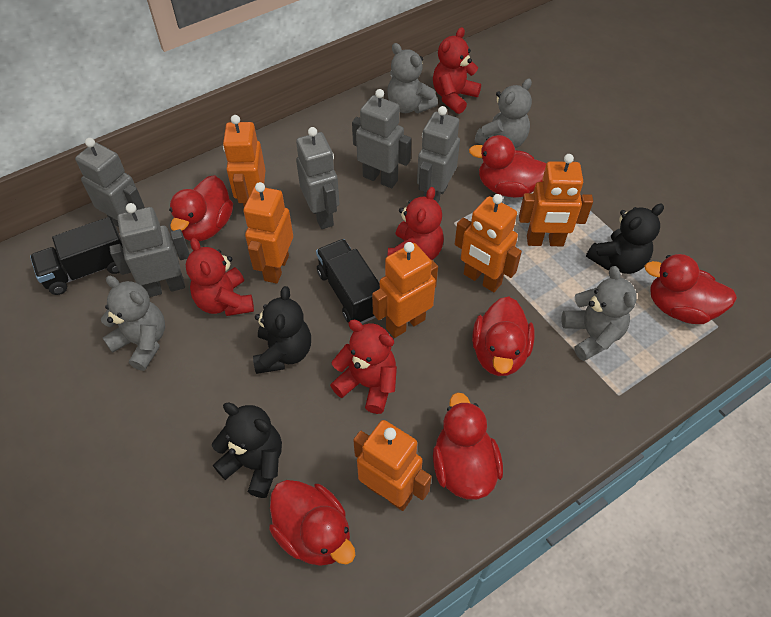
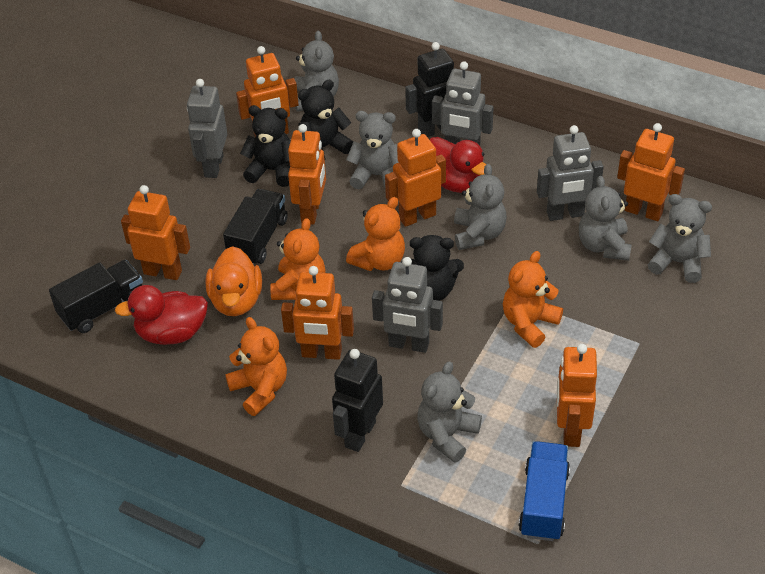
black robot: none = 0 -> [332,349,383,452] [405,42,454,137] = 2
blue truck: none = 0 -> [518,441,570,541] = 1
grey robot: [75,138,145,227] [109,203,190,297] [296,127,340,229] [352,89,411,188] [417,106,460,203] = 5 -> [187,79,227,178] [372,257,443,353] [432,61,494,146] [537,125,604,221] = 4
grey teddy bear: [101,276,165,371] [387,43,438,113] [475,79,532,148] [562,266,637,361] = 4 -> [294,31,339,112] [346,111,399,189] [417,361,482,463] [454,164,507,250] [579,176,632,261] [648,194,712,283] = 6
orange duck: none = 0 -> [206,246,262,316] = 1
orange robot: [223,115,266,207] [244,182,293,283] [353,420,432,511] [372,242,438,338] [455,194,522,292] [519,154,593,246] = 6 -> [121,185,190,280] [236,46,299,137] [281,266,354,360] [288,124,326,225] [385,129,446,227] [557,344,597,447] [617,123,685,221] = 7
orange teddy bear: none = 0 -> [225,317,287,416] [270,218,326,300] [346,197,405,271] [503,251,563,348] = 4
red duck: [169,175,233,241] [269,480,355,566] [433,392,503,500] [469,135,547,198] [472,297,534,376] [644,254,737,324] = 6 -> [115,285,208,345] [430,137,486,193] = 2
red teddy bear: [186,238,254,316] [330,319,397,414] [388,187,444,260] [433,27,481,114] = 4 -> none = 0

